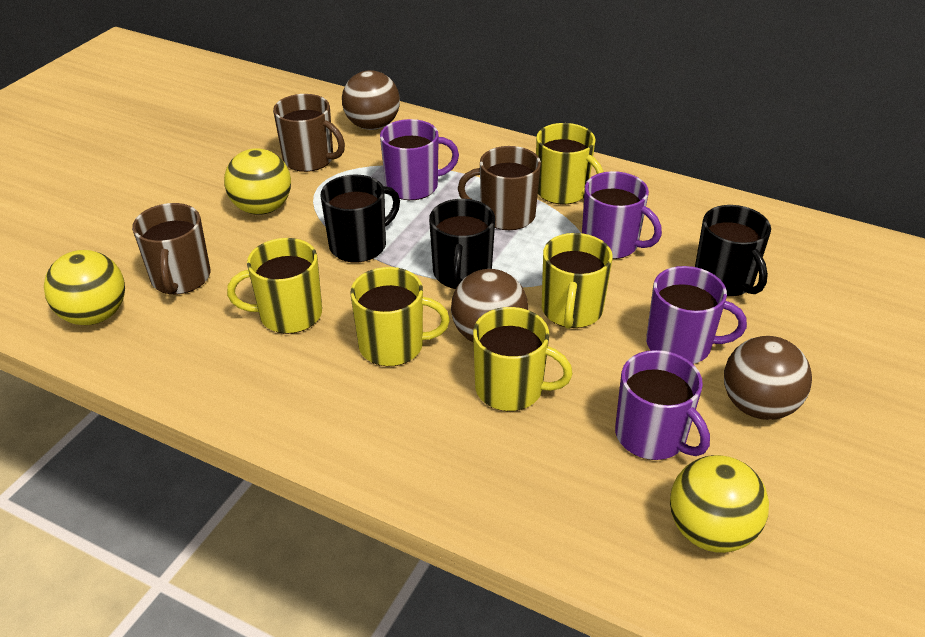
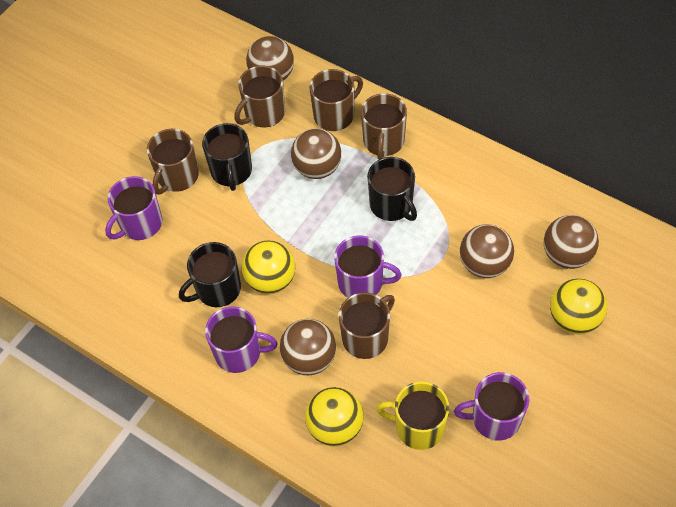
brown ball: [342,70,400,130] [451,269,528,343] [724,336,812,420] = 3 -> [246,36,294,81] [280,319,336,375] [291,128,341,179] [460,224,514,278] [543,215,599,269] = 5
brown mug: [132,203,210,294] [273,94,345,172] [458,146,541,230] = 3 -> [147,129,199,194] [234,66,285,128] [309,69,363,131] [339,292,395,359] [361,93,407,160] = 5
yellow mug: [227,238,322,334] [350,267,450,367] [473,307,573,411] [536,123,604,205] [542,233,613,329] = 5 -> [376,382,449,450] = 1

